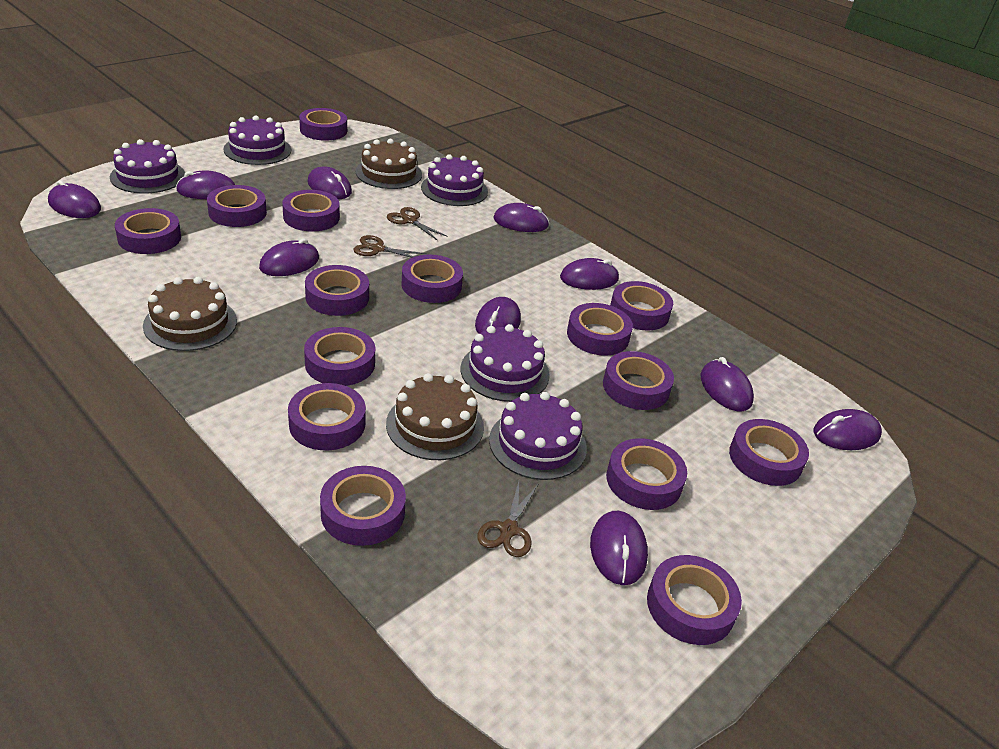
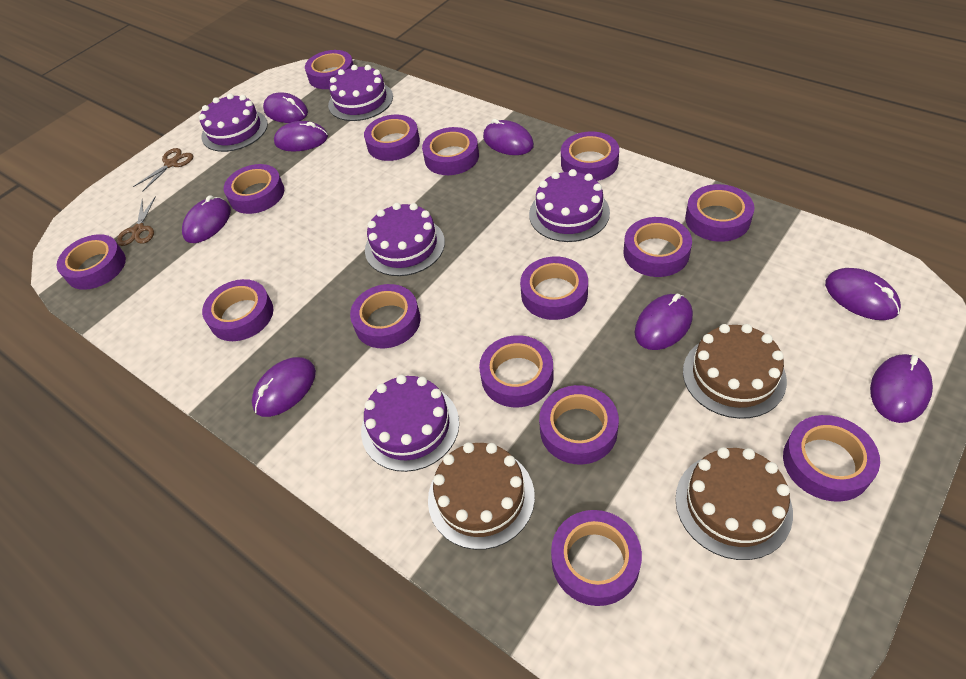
brown scissors: [353,235,427,258] [387,207,448,241] [477,481,538,557] = 3 -> [117,196,156,246] [133,148,193,192] = 2
purple mouse: [48,180,101,218] [176,170,235,199] [259,238,319,276] [307,166,352,199] [475,297,521,334] [494,203,549,232] [560,258,619,290] [590,511,648,585] [701,357,754,411] [814,409,882,450] = 10 -> [182,195,231,243] [252,357,316,417] [263,92,308,123] [274,121,328,151] [483,119,534,155] [635,294,693,350] [825,268,901,320] [870,354,933,423] = 8

